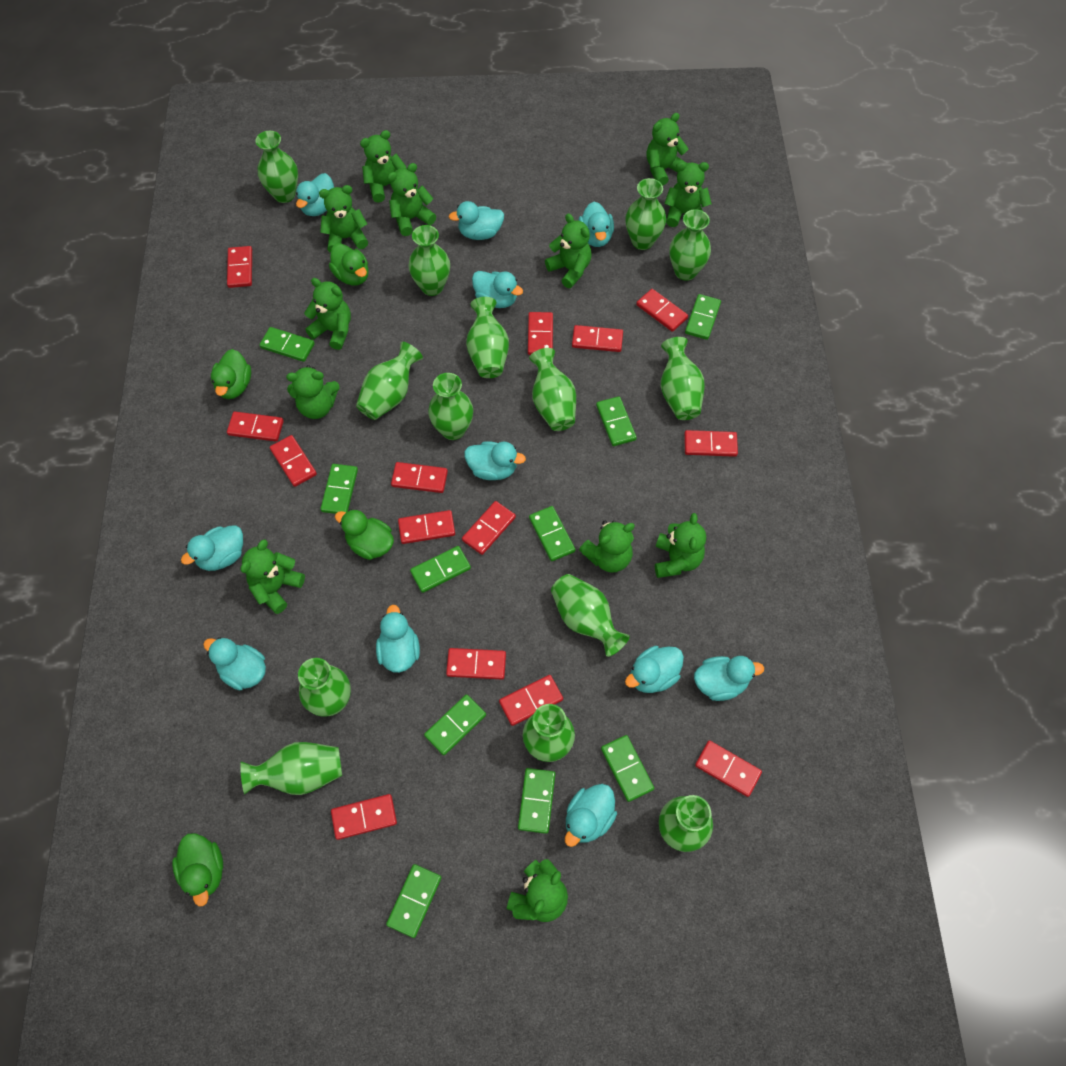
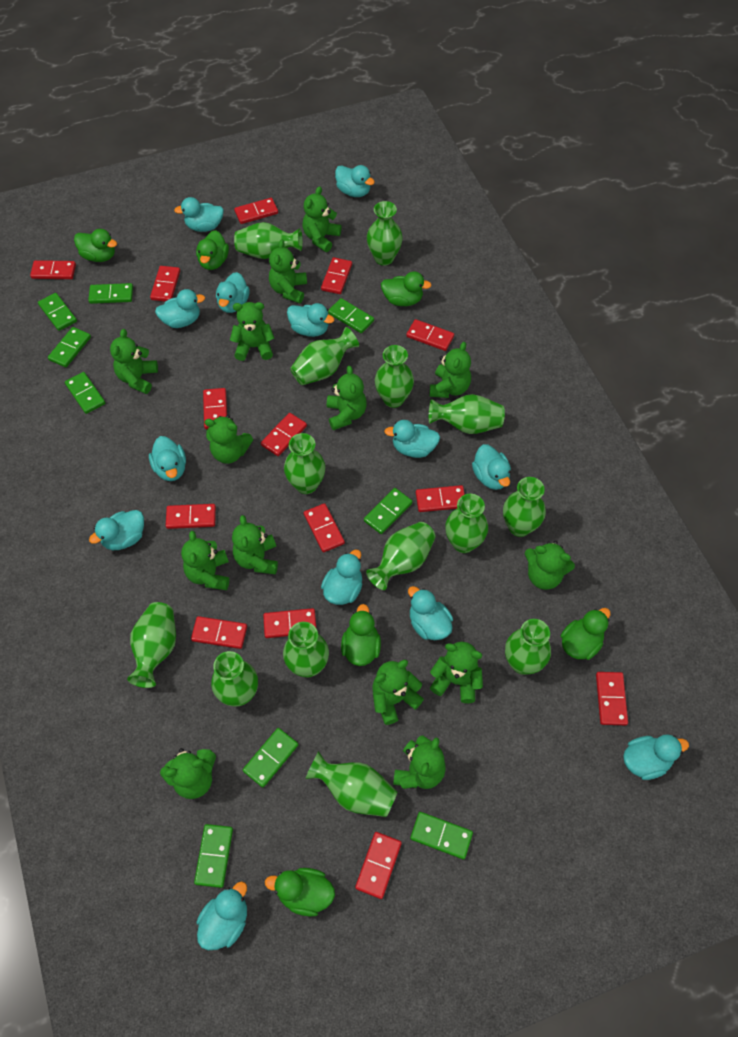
green domino: [259,327,315,362] [320,464,358,514] [386,864,442,938] [410,546,471,593] [424,694,486,755] [518,768,555,834] [529,506,575,561] [596,396,637,446] [601,735,654,802] [685,294,721,340] = 10 -> [38,293,77,331] [48,327,91,367] [65,372,105,414] [88,283,133,304] [194,824,233,888] [243,728,298,788] [328,298,374,333] [364,488,412,534] [410,812,473,859] = 9
green duck: [172,833,223,906] [211,349,251,399] [329,243,369,286] [335,509,394,560] = 4 -> [74,229,117,262] [196,230,229,270] [265,868,335,917] [341,604,381,666] [381,272,432,306] [561,608,611,660] = 6
green teddy bear: [240,539,305,614] [286,365,340,419] [304,278,351,350] [319,185,368,253] [360,130,406,203] [387,163,436,236] [507,859,568,922] [545,213,591,288] [579,520,635,573] [646,113,688,185] [655,513,706,578] [664,162,712,227] = 12 -> [110,329,158,394] [160,748,216,799] [181,531,229,590] [205,415,253,464] [230,302,275,361] [232,515,278,574] [269,239,307,303] [302,186,341,252] [327,366,367,430] [372,660,424,725] [393,736,446,789] [430,342,471,398] [430,641,483,703] [525,541,575,590] = 14
turquoise duck: [181,525,243,571] [203,637,266,691] [296,173,334,216] [376,605,420,673] [449,201,504,240] [464,441,526,480] [472,271,523,308] [565,784,617,847] [578,202,614,247] [625,646,684,693] [694,656,764,701] = 11 -> [89,510,144,550] [149,436,186,481] [155,289,205,328] [174,197,224,232] [197,881,247,950] [216,272,250,313] [287,303,334,337] [321,549,362,605] [335,165,375,197] [384,420,440,458] [408,586,453,640] [472,444,511,490] [623,734,689,780] = 13

